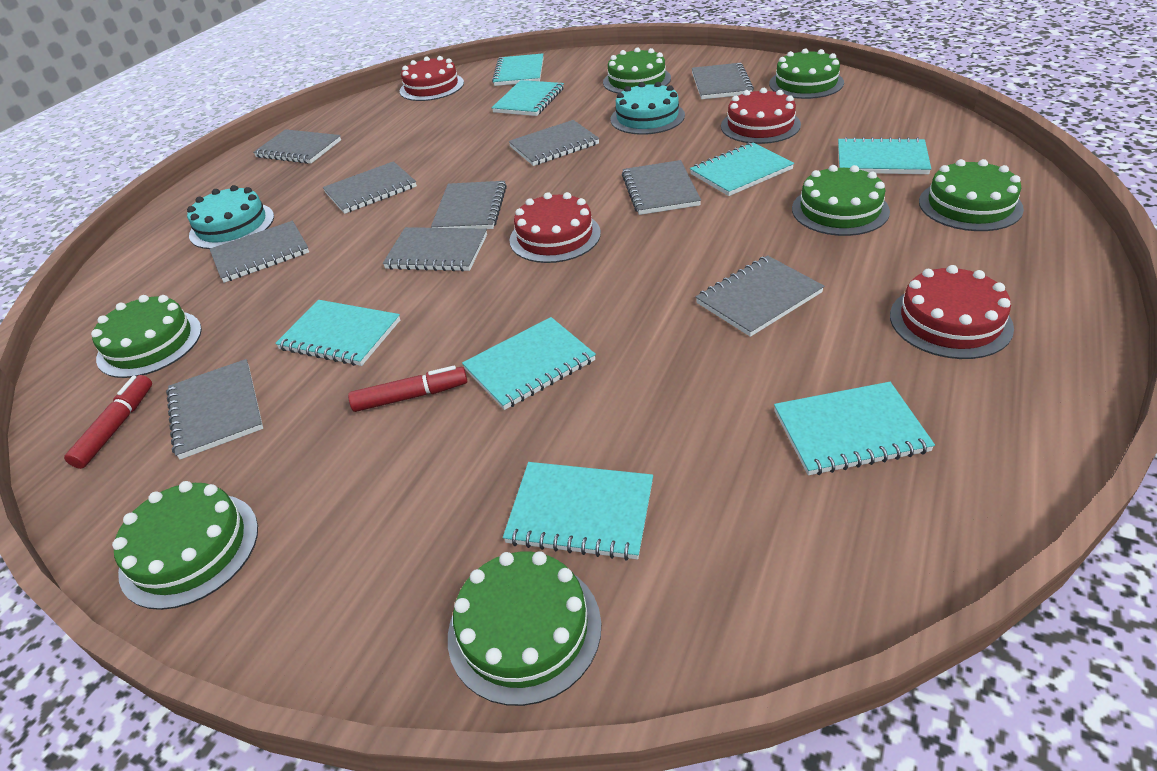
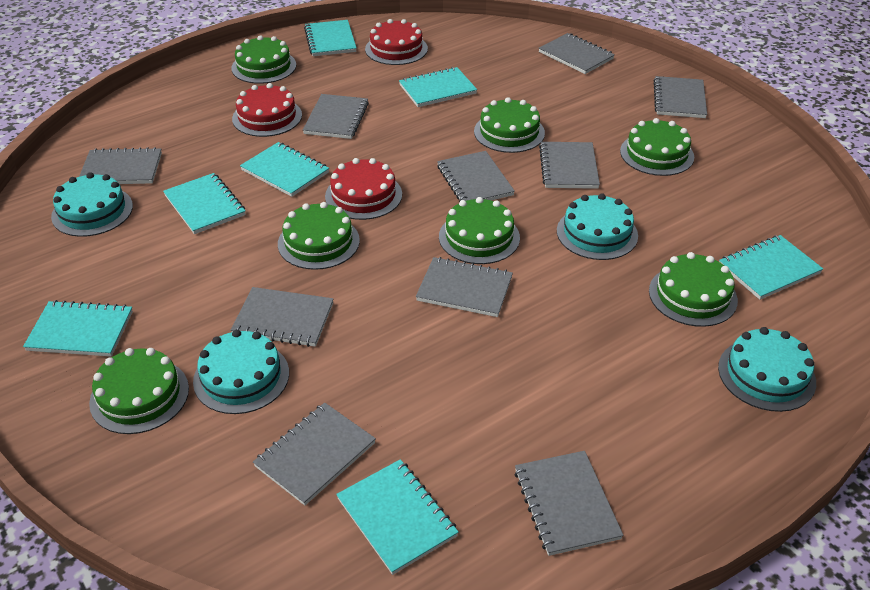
red cake: [400,56,464,101] [510,192,601,263] [721,88,801,144] [890,265,1014,359] = 4 -> [232,83,302,137] [325,158,402,220] [365,19,428,65] = 3
red marker: [64,375,152,469] [348,365,467,412] = 2 -> none = 0
turquoise cake: [187,185,274,249] [610,82,685,135] = 2 -> [51,172,133,237] [193,330,289,414] [557,193,638,260] [718,327,816,412] = 4
turquoise notebook: [275,300,400,366] [462,317,596,410] [492,53,543,86] [492,80,564,116] [503,462,653,560] [690,142,794,196] [774,382,935,475] [838,137,931,174] = 8 -> [23,300,133,357] [163,173,246,234] [240,142,329,197] [304,20,357,56] [336,459,459,575] [399,67,477,107] [719,235,823,300] = 7

